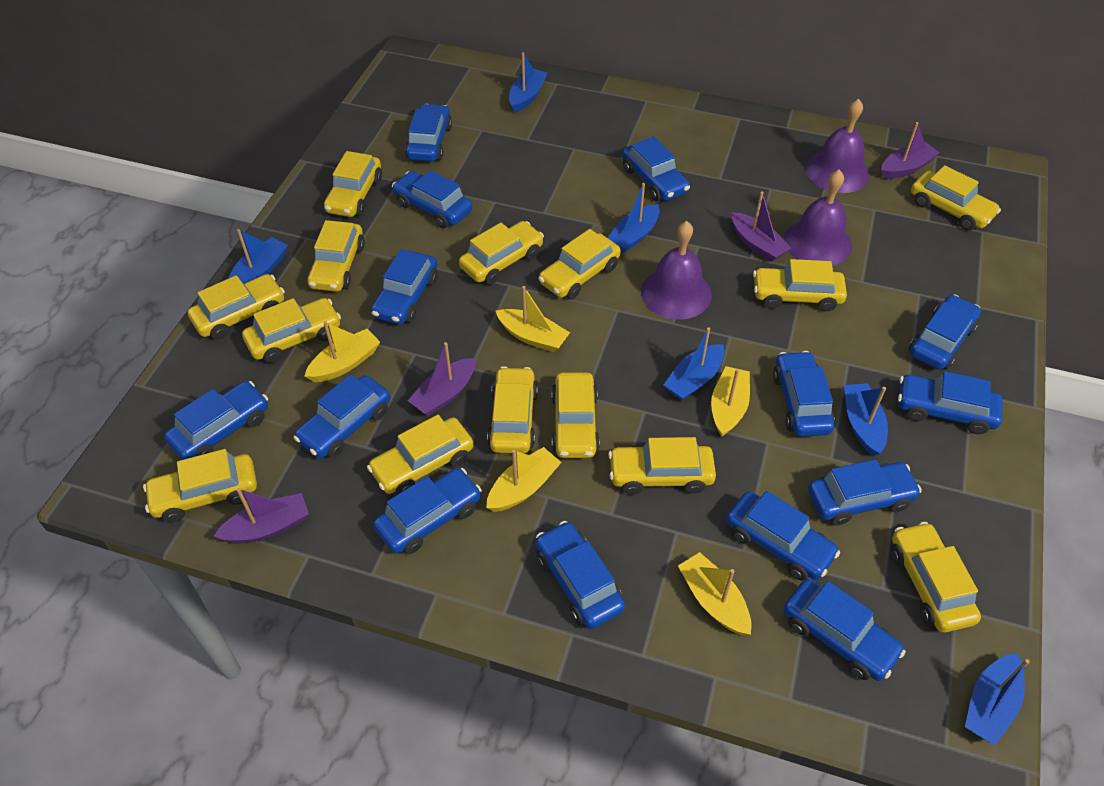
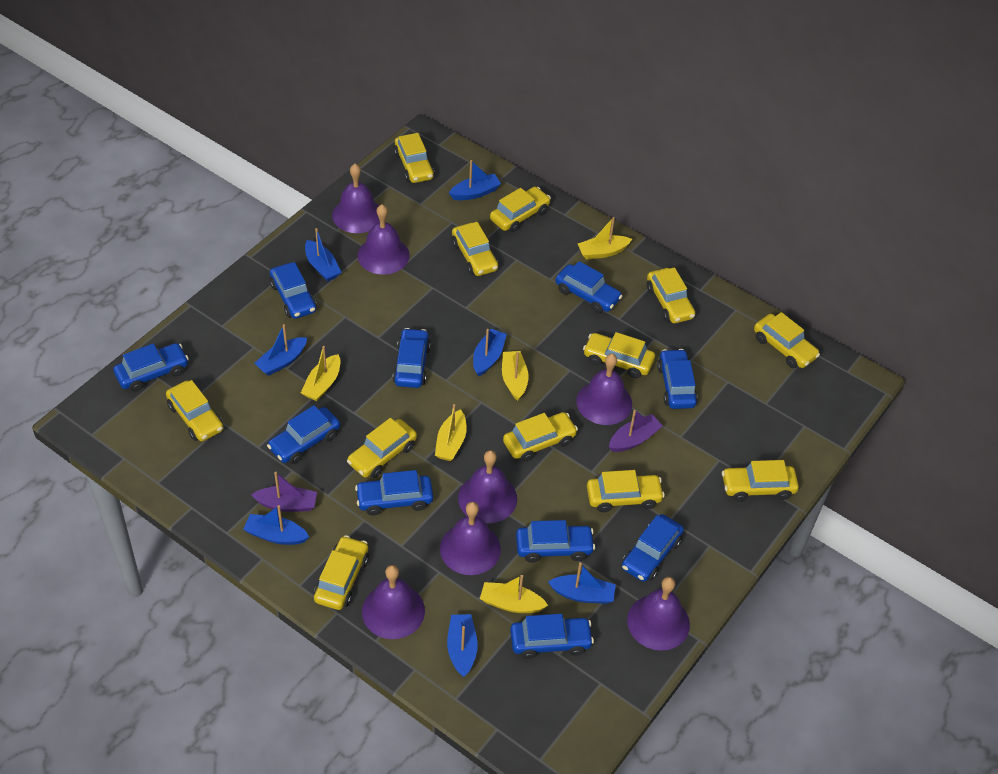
blue boat: [228,229,288,283] [509,52,548,113] [608,183,660,253] [663,327,724,401] [844,383,888,456] [965,653,1030,745] = 6 -> [243,505,309,545] [254,324,307,376] [305,228,342,282] [447,614,478,677] [449,160,501,200] [473,329,507,377] [548,563,616,604] = 7
blue car: [164,381,268,460] [294,374,390,458] [371,249,438,325] [373,468,482,554] [392,170,473,228] [405,104,452,162] [536,521,625,629] [622,136,690,201] [726,491,840,581] [773,351,835,437] [783,579,906,681] [808,459,922,526] [898,371,1002,434] [909,294,981,370] = 14 -> [113,343,189,392] [267,405,340,464] [270,262,317,319] [355,470,433,515] [393,328,431,388] [510,614,594,659] [516,520,595,563] [555,261,622,313] [622,514,684,582] [657,349,698,409] = 10
purple bell: [641,221,712,320] [784,170,852,266] [805,99,869,193] = 3 -> [332,164,380,233] [357,204,410,275] [362,565,425,639] [440,502,501,575] [458,450,517,523] [576,354,632,425] [627,577,690,651] = 7
purple boat: [213,488,309,544] [408,342,476,416] [732,191,791,262] [881,122,940,179] = 4 -> [251,472,317,512] [609,410,663,452] = 2
yellow car: [143,449,257,522] [188,274,285,340] [242,298,341,363] [307,220,365,292] [324,151,382,217] [367,415,474,495] [459,221,544,285] [487,366,538,453] [538,229,621,299] [552,372,600,458] [608,437,716,495] [753,259,847,311] [891,522,981,633] [911,165,1001,231] = 14 -> [166,380,224,441] [314,535,369,610] [347,418,417,478] [394,133,434,183] [452,222,498,276] [490,187,551,232] [503,412,578,462] [583,332,655,378] [587,470,665,512] [647,267,695,323] [722,460,799,502] [754,312,820,368] = 12

